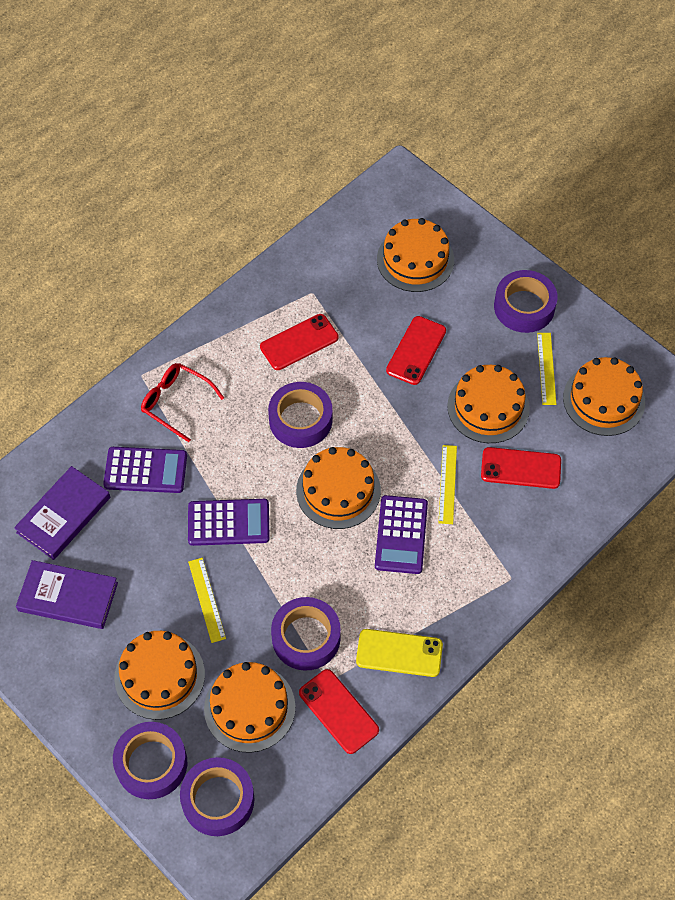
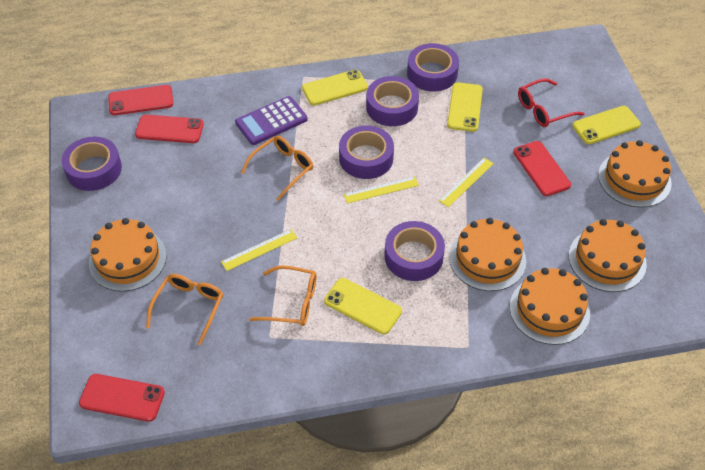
orange cake: [114,631,205,720] [204,662,295,753] [296,447,381,529] [377,218,454,292] [447,365,530,443] [563,357,645,436] = 6 -> [89,218,167,291] [449,218,526,291] [510,268,590,345] [569,219,647,292] [598,140,672,208] = 5
orange glasses: none = 0 -> [146,274,223,345] [241,136,313,201] [249,265,317,326] = 3
purple book: [14,466,110,560] [16,560,118,629] = 2 -> none = 0
purple calculator: [103,447,187,493] [188,499,270,546] [375,495,428,574] = 3 -> [235,96,308,145] = 1
yellow phone: [356,629,443,677] = 1 -> [302,69,368,105] [324,278,402,334] [447,82,483,132] [572,106,641,144] = 4

